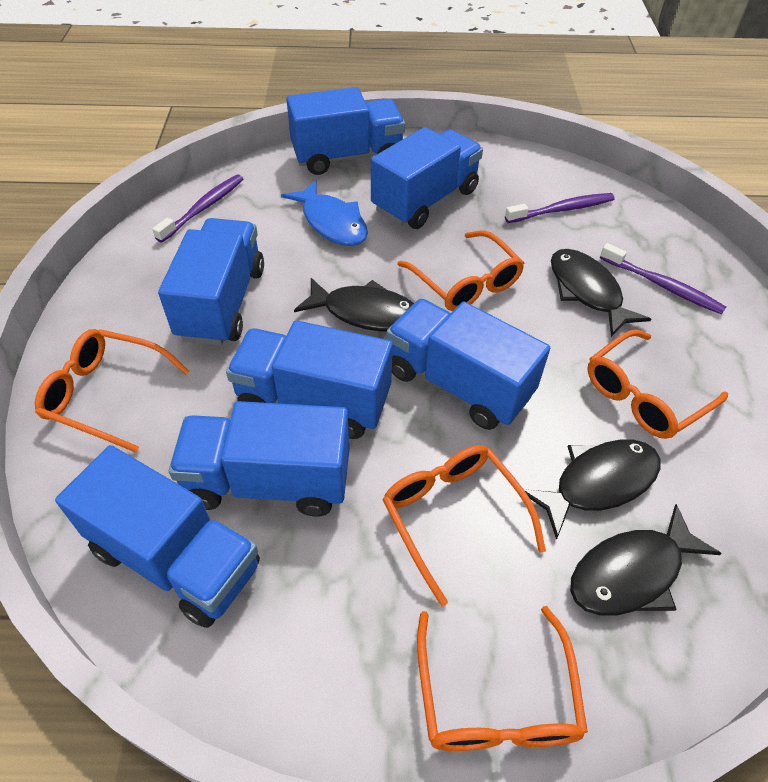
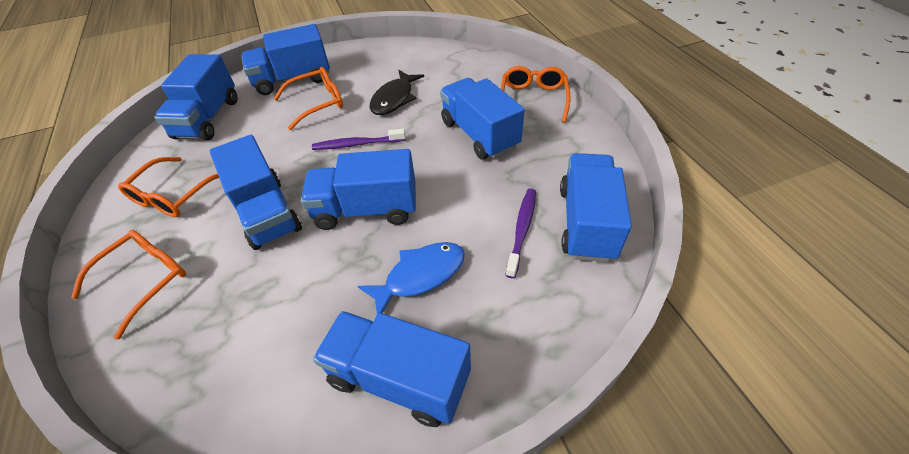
black fish: [294,278,414,331] [524,440,661,540] [551,249,651,337] [570,504,722,616] = 4 -> [370,70,424,115] = 1
orange glasses: [35,329,189,453] [382,445,546,606] [397,230,524,311] [417,606,588,751] [588,329,728,439] = 5 -> [71,230,186,340] [118,157,219,217] [274,67,343,130] [501,66,571,123] = 4
purple toothbrush: [152,174,243,243] [505,193,615,223] [600,243,726,315] = 3 -> [312,129,406,150] [505,188,536,278] = 2

